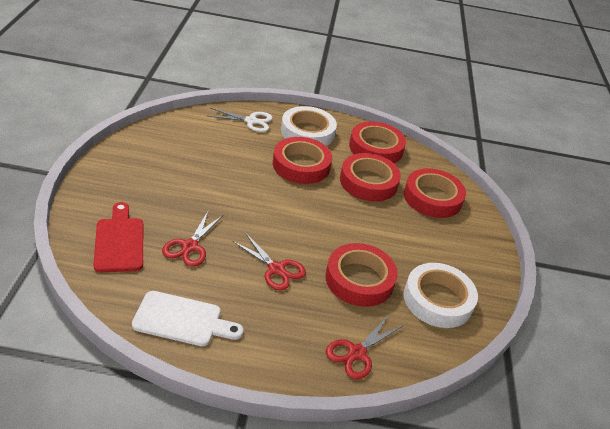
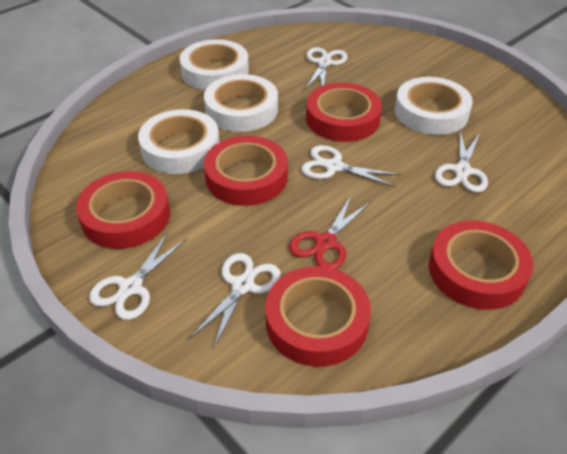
red cutting board: [94,202,143,272] = 1 -> none = 0
red scissors: [162,211,223,267] [232,233,306,291] [326,316,402,379] = 3 -> [289,196,371,269] = 1
white cutting board: [132,291,243,346] = 1 -> none = 0
white scissors: [208,108,272,132] = 1 -> [89,232,187,320] [189,253,281,350] [301,145,401,187] [305,47,348,89] [435,131,488,193] = 5
white tape: [281,106,337,146] [404,263,478,328] = 2 -> [138,109,219,174] [180,39,249,90] [204,74,278,132] [395,77,473,135] = 4

